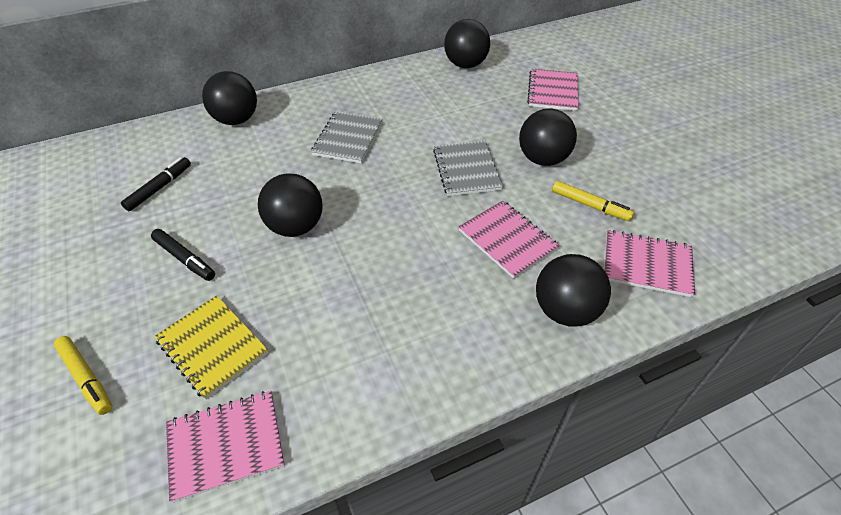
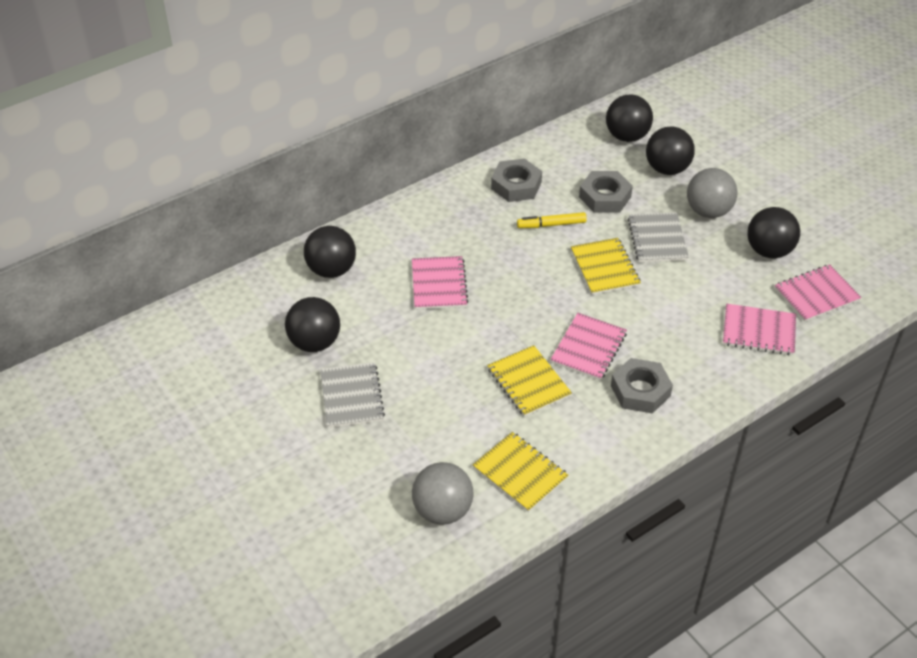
black marker: [121,157,191,211] [151,229,215,281] = 2 -> none = 0
grey ball: none = 0 -> [412,462,473,525] [687,168,737,218] = 2
grey nut: none = 0 -> [491,158,542,202] [579,171,633,213] [611,358,673,414] = 3
yellow marker: [54,336,112,415] [552,181,634,221] = 2 -> [517,212,587,228] = 1
yellow notebook: [154,295,268,400] = 1 -> [472,432,569,512] [487,345,572,417] [571,238,641,295] = 3

